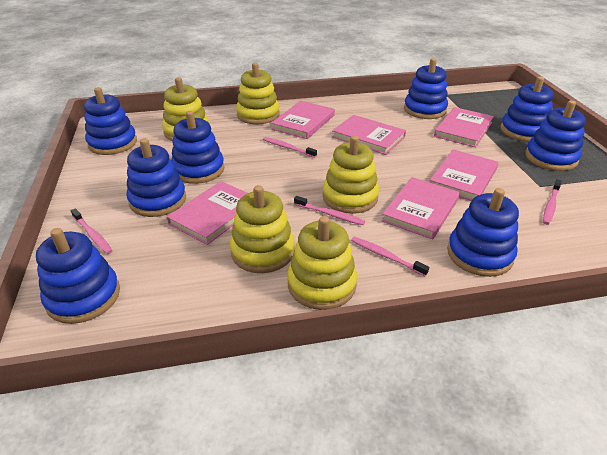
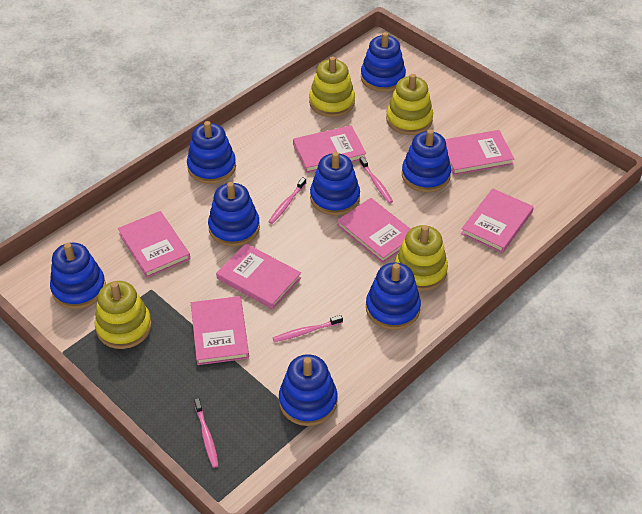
pink book: [167,181,247,245] [271,101,335,139] [332,115,406,155] [381,177,460,239] [430,149,499,201] [434,107,494,148] = 6 -> [118,211,190,278] [191,296,249,365] [216,243,301,309] [293,125,366,173] [337,198,410,263] [445,130,514,175] [461,188,534,253] = 7
pink toothbrush: [71,208,113,254] [263,137,317,158] [294,196,365,225] [351,237,429,276] [543,179,562,225] = 5 -> [194,398,219,468] [268,177,306,224] [273,315,343,342] [359,157,393,203] = 4
yellow stacking toy: [162,77,209,141] [230,185,295,273] [236,62,280,124] [287,216,357,310] [323,136,379,214] = 5 -> [95,281,152,349] [309,56,355,117] [386,74,433,135] [395,225,448,291] = 4

